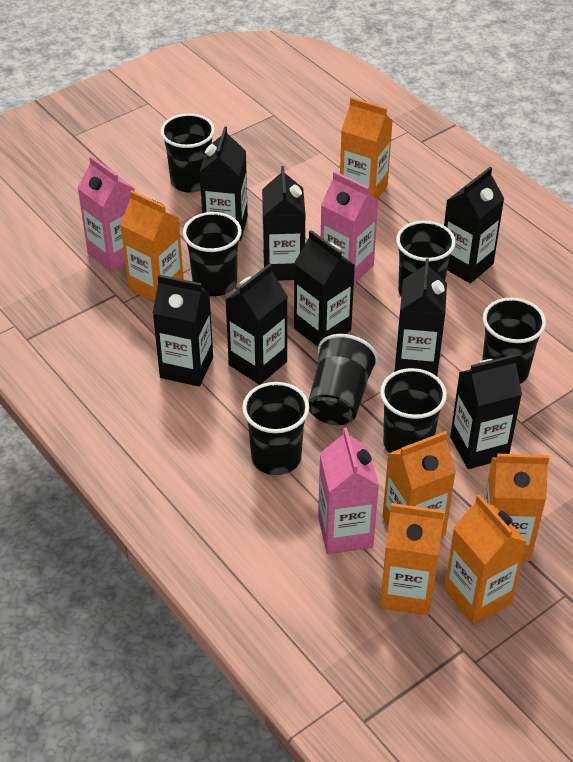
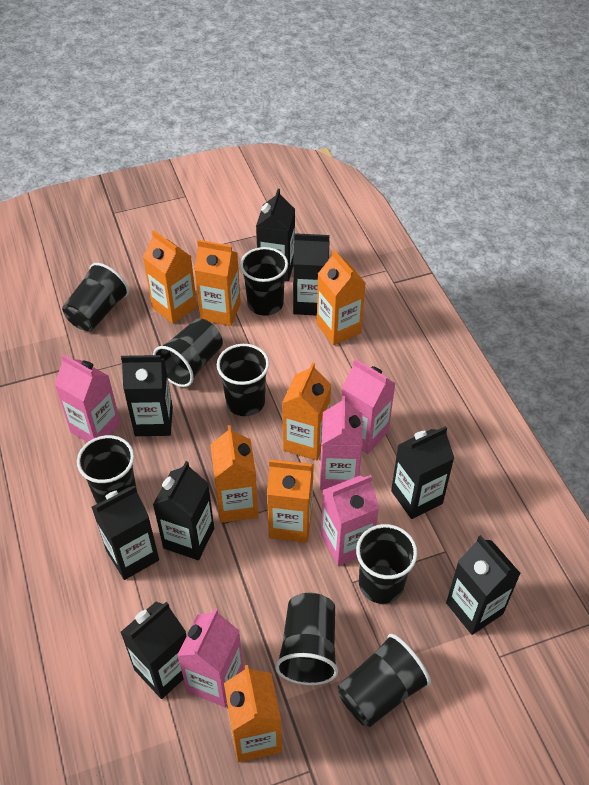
black cup: [160,113,215,193] [183,212,242,296] [242,382,310,475] [308,334,378,425] [380,368,447,453] [396,221,456,296] [482,297,546,384] = 7 -> [62,263,129,331] [77,435,137,504] [153,318,223,387] [217,344,269,416] [240,247,288,316] [275,593,338,685] [338,634,431,727] [356,524,417,604] = 8
orange carton: [120,190,184,303] [340,97,393,199] [380,503,445,616] [382,431,456,537] [444,494,527,625] [484,454,549,561] = 6 -> [143,230,197,324] [194,240,241,326] [210,425,258,523] [224,665,282,762] [267,459,314,543] [282,362,331,460] [317,250,366,345] = 7
pink carton: [78,156,135,272] [318,427,379,554] [321,171,378,284] = 3 -> [54,354,121,442] [177,608,243,707] [320,396,363,490] [321,475,379,566] [341,359,396,454] = 5

